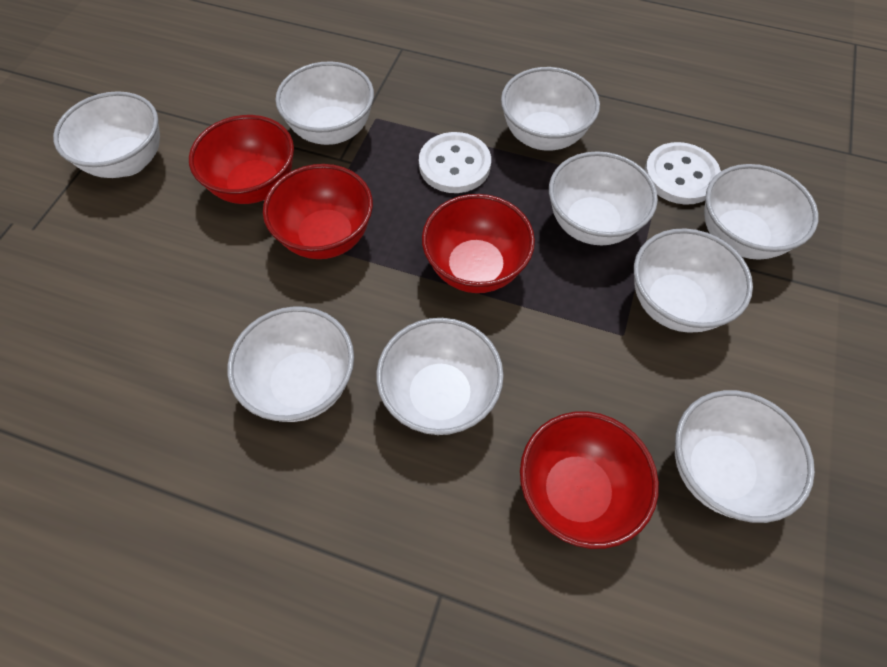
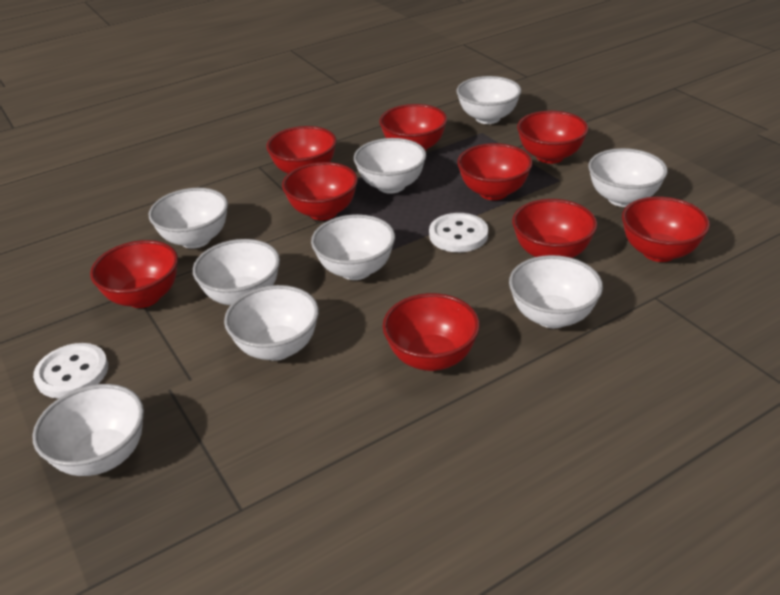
red bowl: [189,115,294,204] [263,164,373,259] [422,194,535,293] [520,411,659,549] = 4 -> [90,240,178,308] [266,126,337,174] [282,162,358,220] [379,104,447,151] [382,293,480,371] [457,143,533,200] [512,199,597,258] [517,111,589,164] [622,197,710,262] = 9

